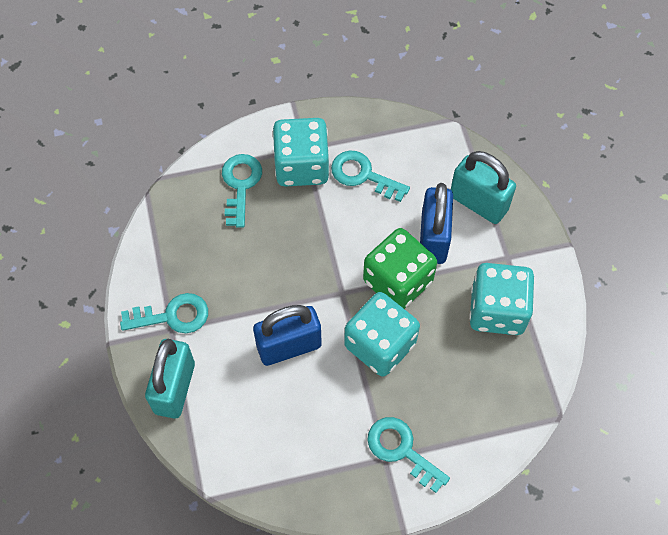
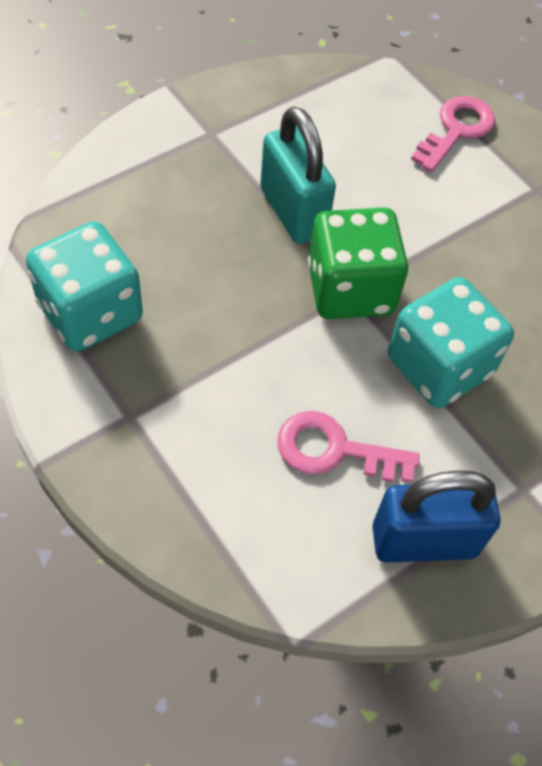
blue padlock: [253,305,322,366] [420,183,453,264] = 2 -> [372,470,500,562] = 1
pink key: none = 0 -> [278,411,420,483] [411,96,495,172] = 2
turquoise dice: [272,118,330,187] [344,292,420,377] [469,263,535,335] = 3 -> [26,221,143,352] [388,277,514,408] = 2
turquoise key: [120,293,208,333] [222,154,262,228] [331,151,410,202] [367,417,450,493] = 4 -> none = 0
turquoise padlock: [145,339,195,418] [451,151,516,224] = 2 -> [260,106,336,244] = 1

